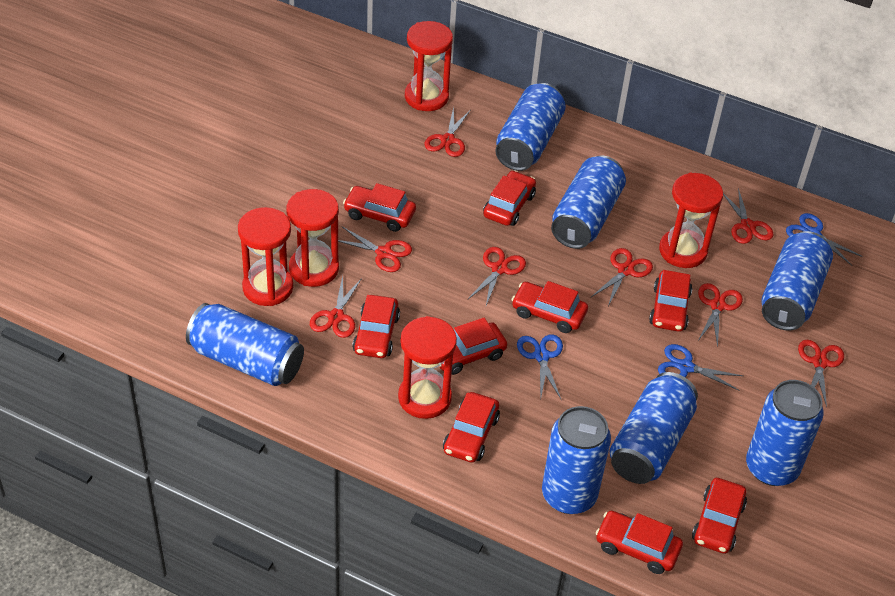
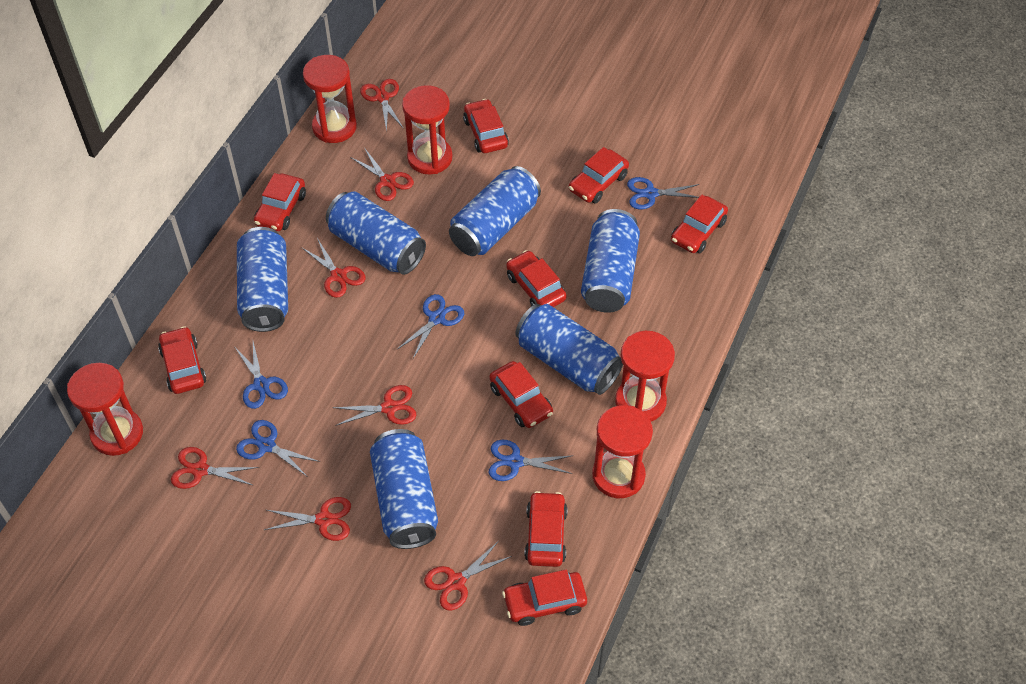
blue can: [186,303,304,386] [496,83,566,171] [542,406,611,514] [551,156,626,249] [610,372,698,484] [746,380,824,486] [761,231,833,330] = 7 -> [237,227,288,332] [326,191,426,275] [370,429,438,549] [449,166,541,256] [515,304,623,395] [581,209,640,313] = 6
blue scissors: [517,334,563,399] [658,344,743,391] [786,213,863,266] = 3 -> [234,342,288,409] [236,420,320,477] [396,294,464,358] [489,440,572,481] [627,177,700,209] = 5
red scissors: [310,275,362,338] [338,227,412,272] [425,107,470,157] [467,247,526,306] [591,248,653,306] [698,283,743,347] [723,188,773,244] [798,340,844,407] = 8 -> [171,447,259,489] [264,497,351,541] [301,238,366,298] [332,385,416,426] [350,149,414,201] [360,79,404,132] [424,541,512,610] = 7

